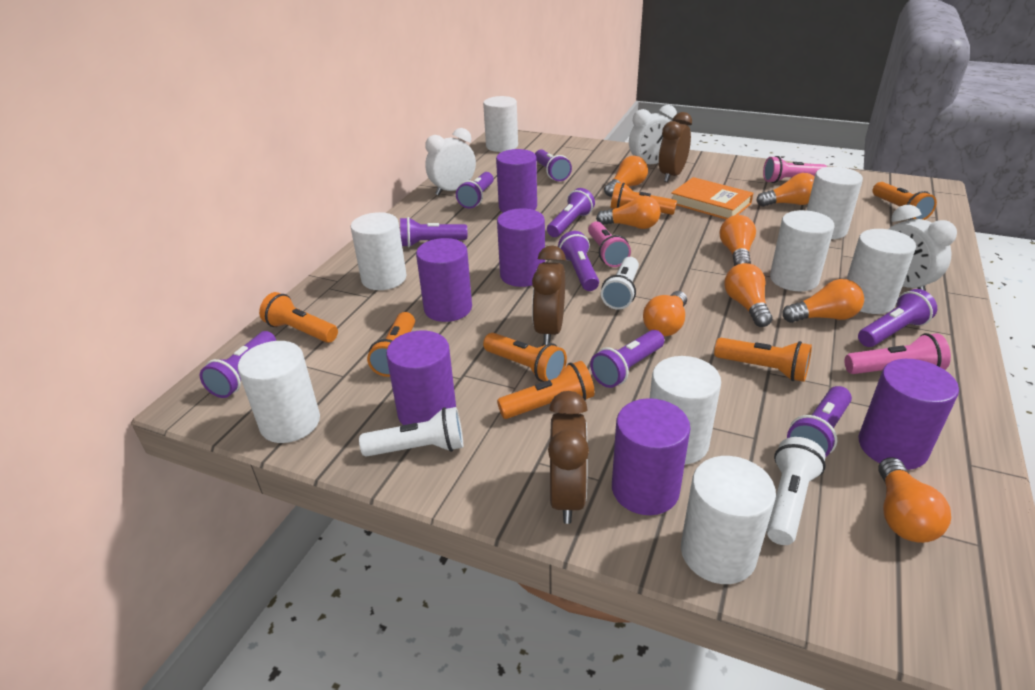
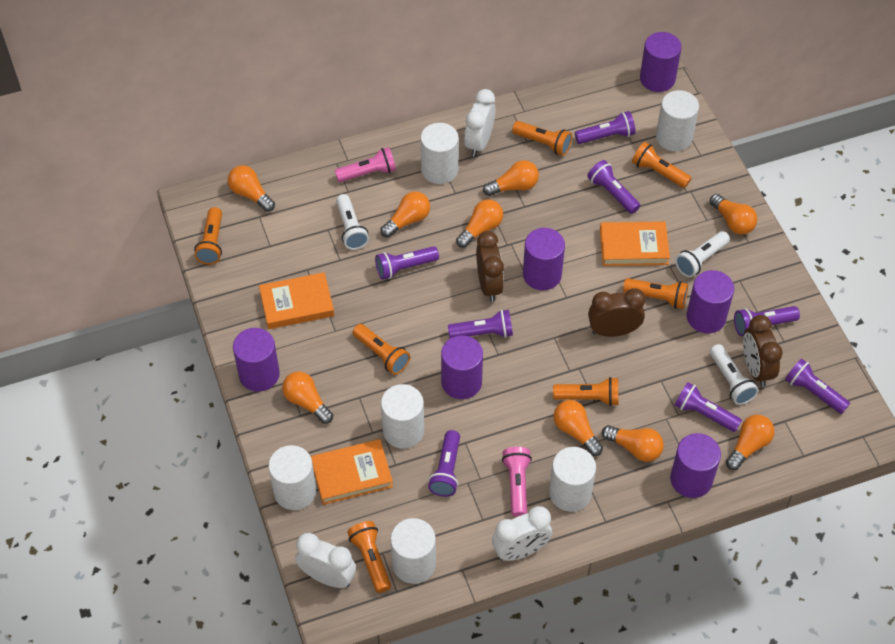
orange book: [671,177,753,219] = 1 -> [259,272,334,329] [311,439,393,505] [600,221,670,266] = 3
orange light bulb: [596,196,661,229] [604,156,648,197] [643,291,687,336] [720,215,756,266] [724,263,772,327] [757,173,815,207] [782,279,864,323] [878,457,951,543] = 8 -> [228,165,275,212] [282,371,333,424] [381,191,430,238] [456,199,503,248] [483,160,539,196] [554,400,603,456] [602,425,664,462] [709,194,758,235] [726,415,774,470] = 9
pink flashlight: [588,221,631,267] [763,156,827,183] [845,333,951,374] = 3 -> [335,147,396,182] [502,447,532,517] = 2
purple flashlight: [200,331,276,398] [400,217,467,247] [456,172,494,208] [535,149,572,181] [547,188,595,237] [558,231,599,291] [590,330,664,388] [787,386,852,458] [858,289,937,347] = 9 -> [375,246,439,280] [428,430,460,497] [448,310,513,339] [575,111,636,144] [587,160,640,214] [675,382,742,432] [734,306,800,336] [785,358,850,414] = 8
white cylinder: [238,341,320,443] [350,212,407,290] [483,96,518,152] [650,356,721,464] [681,456,776,584] [770,210,834,291] [807,167,863,239] [847,229,916,314] = 8 -> [268,445,316,510] [381,384,424,449] [390,518,436,584] [421,123,459,184] [549,447,596,512] [656,90,699,151] = 6

